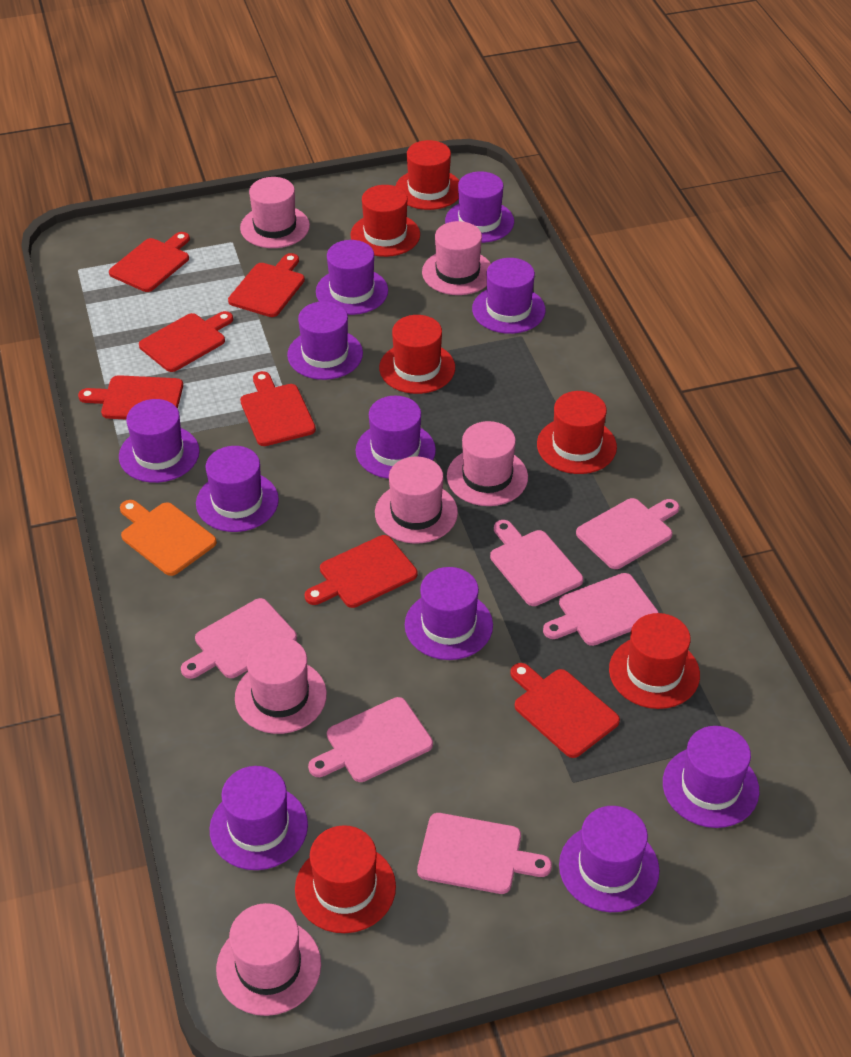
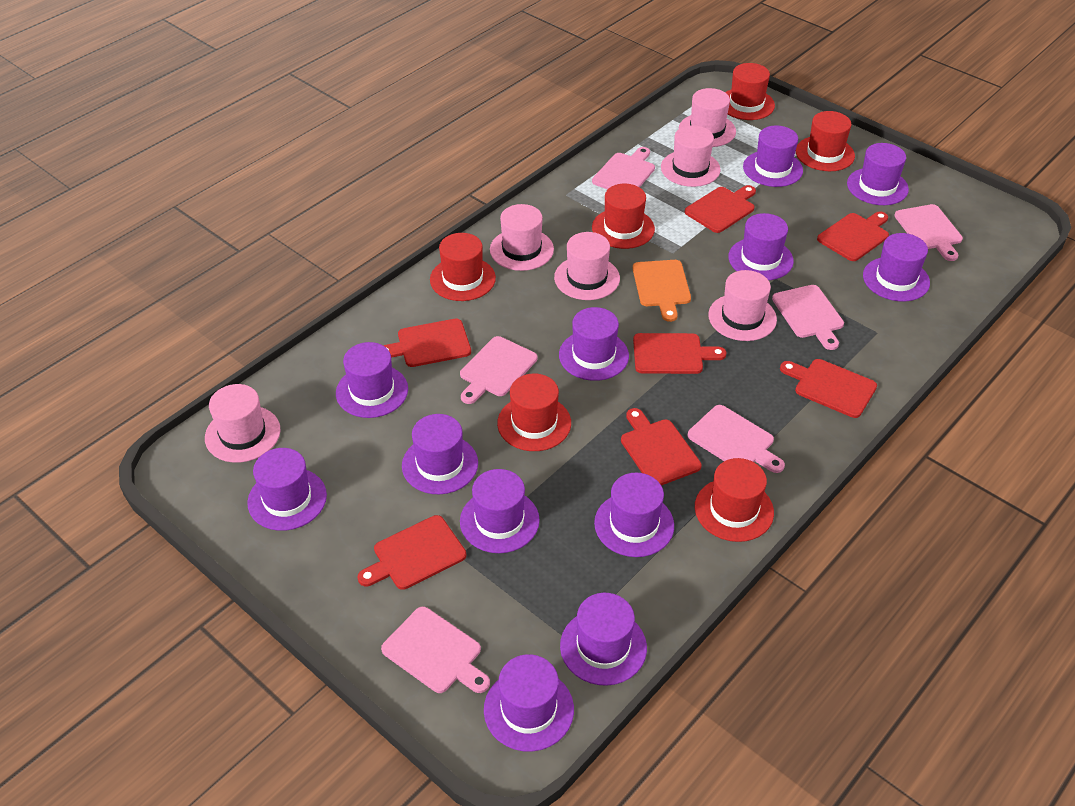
purple hat: [119,399,200,483] [196,446,279,532] [210,766,308,870] [287,301,363,380] [316,240,388,315] [355,396,436,479] [405,567,493,660] [445,171,514,243] [472,258,546,334] [559,806,660,912] [663,726,759,828] = 11 -> [247,448,327,531] [336,342,408,418] [402,414,478,494] [460,469,540,553] [484,654,574,752] [559,307,629,381] [560,593,647,686] [594,472,674,557] [728,213,794,280] [743,126,803,187] [847,143,909,205] [863,233,930,301] = 12

